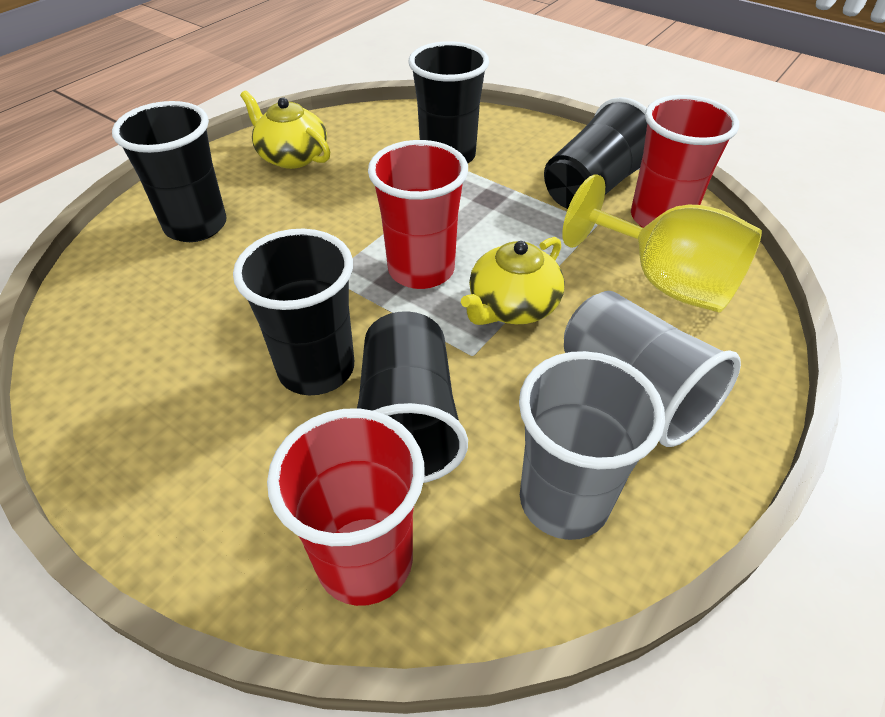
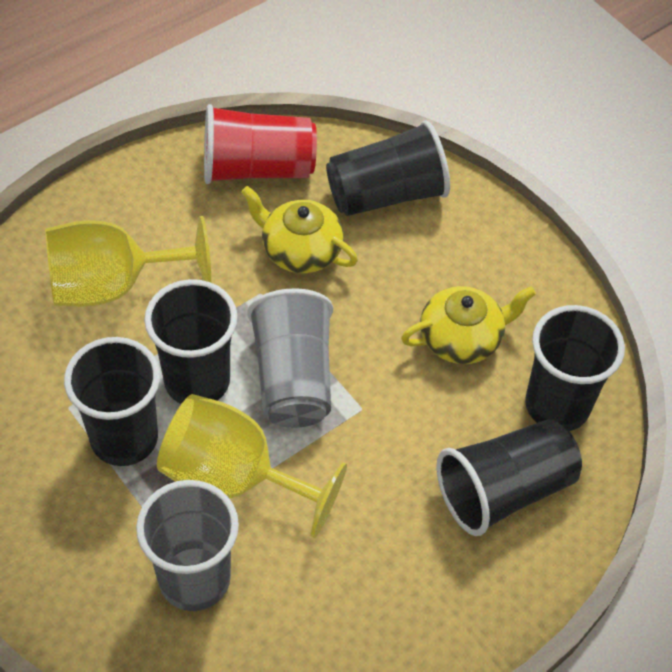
red cup: [267,408,425,606] [368,140,468,289] [631,95,739,228] = 3 -> [204,104,317,184] = 1
yellow goblet: [562,175,762,313] = 1 -> [45,216,211,307] [157,394,347,538] = 2

